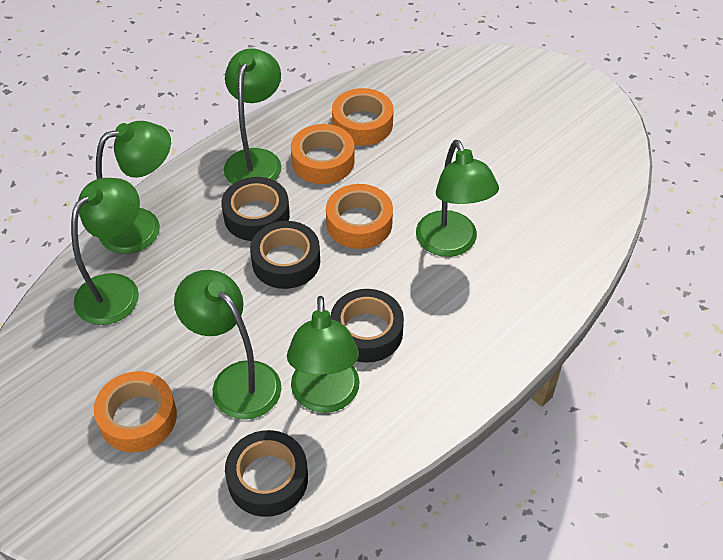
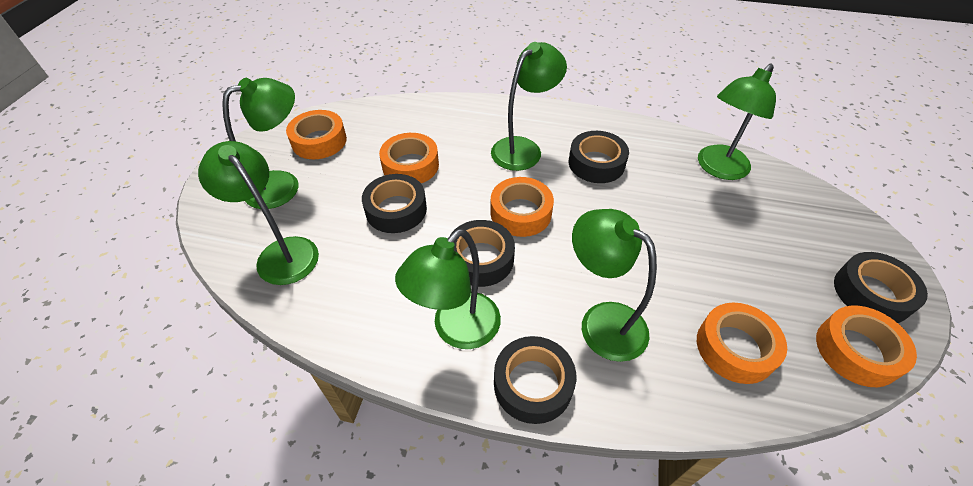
black tape: [221,177,290,241] [225,430,308,517] [250,221,320,289] [330,289,404,363] = 4 -> [362,174,427,233] [451,220,515,287] [494,336,576,424] [569,131,629,183] [834,252,928,323] = 5
orange tape: [94,371,177,452] [291,124,355,184] [326,184,393,249] [332,88,394,146] = 4 -> [286,110,347,159] [379,133,439,183] [490,177,554,237] [697,303,787,384] [816,305,917,387] = 5

